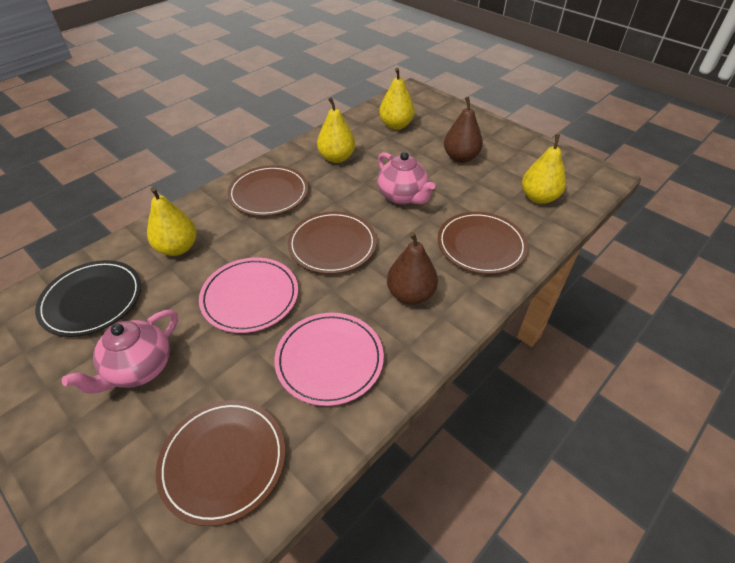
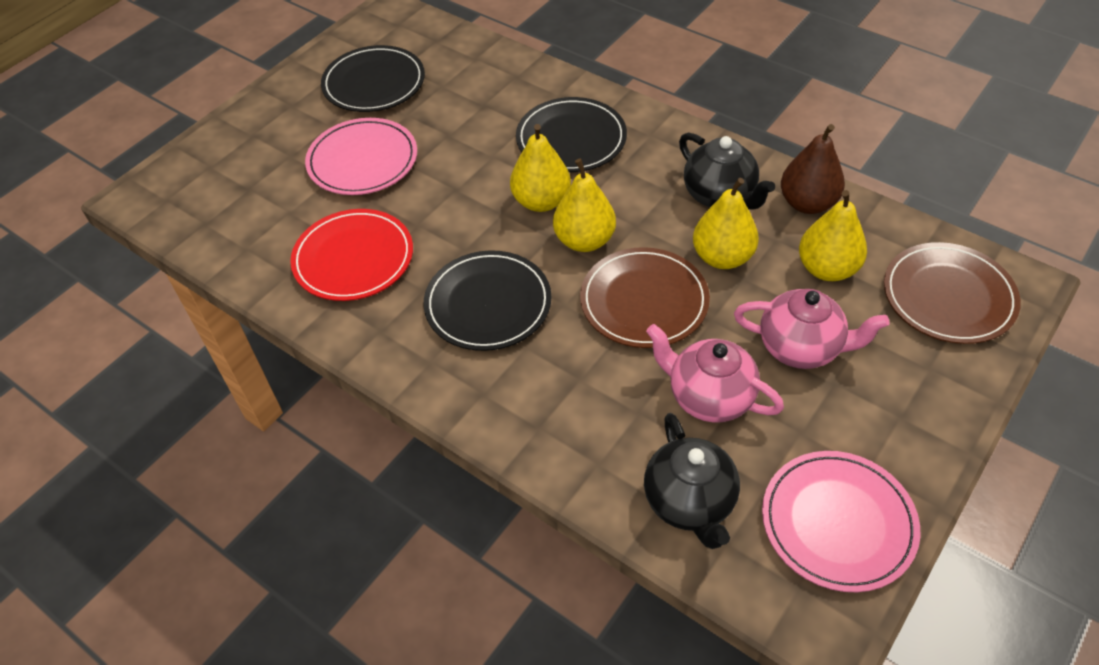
black plate: [35,260,141,337] = 1 -> [321,45,425,112] [424,250,551,351] [516,97,627,172] = 3
black teapot: none = 0 -> [644,413,740,549] [679,132,775,210] = 2
brown pear: [387,232,438,305] [444,97,483,163] = 2 -> [781,124,845,214] = 1
brown plate: [156,400,285,526] [227,165,308,216] [288,211,377,274] [438,212,528,274] = 4 -> [580,247,710,348] [884,242,1021,344] = 2
red plate: none = 0 -> [290,209,413,301] = 1

